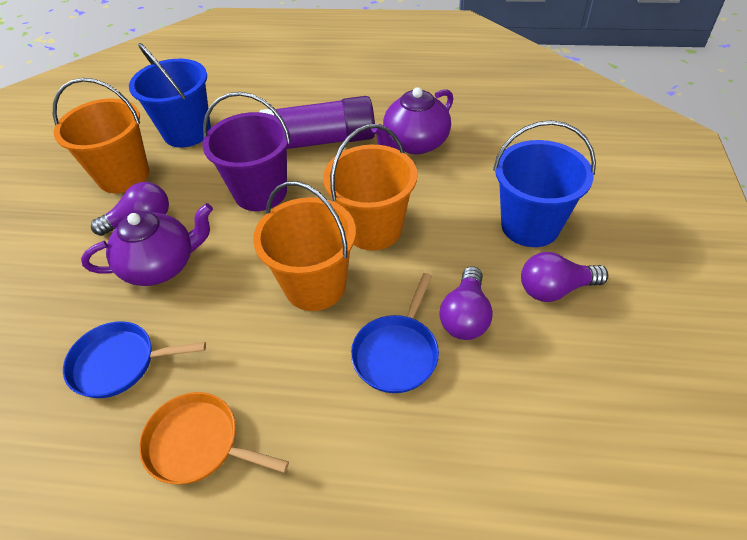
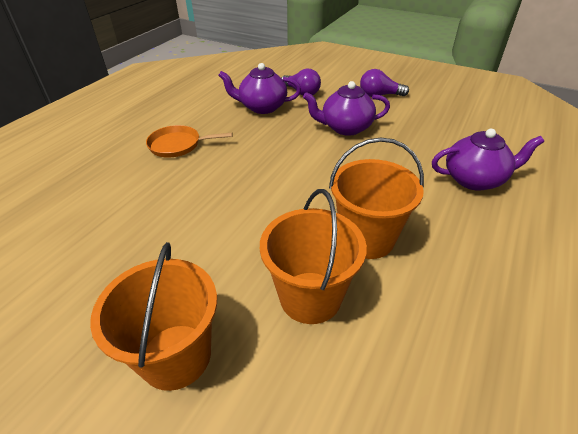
blue bucket: [129,43,211,147] [493,120,596,247] = 2 -> none = 0
blue pan: [63,321,206,398] [351,273,439,393] = 2 -> none = 0
purple bucket: [202,92,291,211] = 1 -> none = 0
purple glue stick: [259,96,375,149] = 1 -> none = 0
purple light bulb: [91,182,169,236] [440,266,493,340] [521,252,608,302] = 3 -> [281,68,321,95] [360,69,409,97] = 2
purple teapot: [81,203,213,286] [371,87,453,155] = 2 -> [218,63,301,114] [303,81,390,136] [432,129,544,191] = 3

